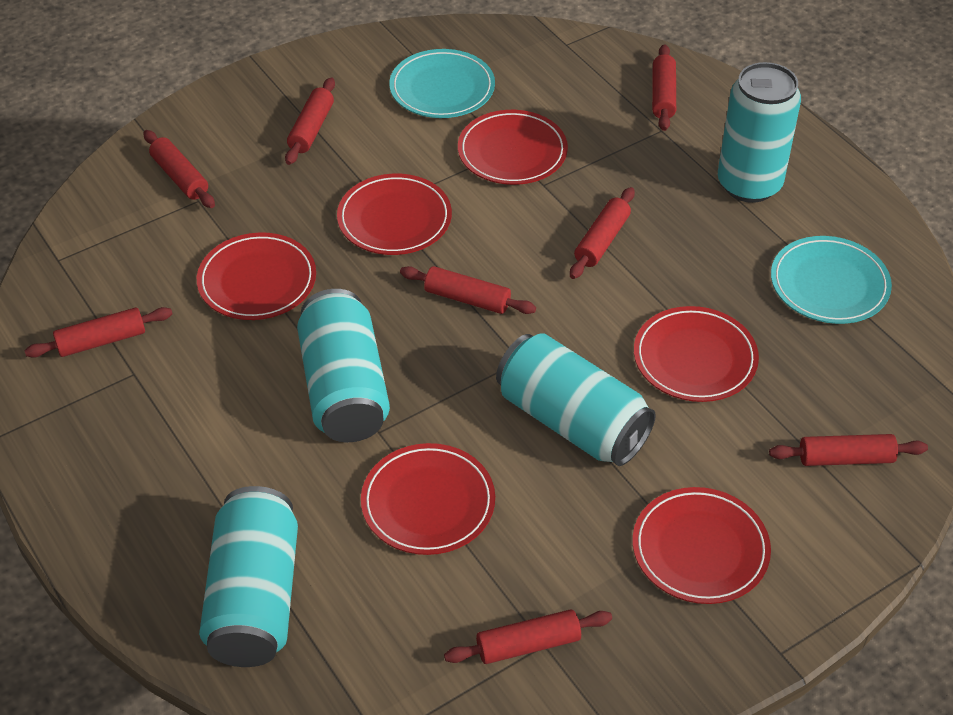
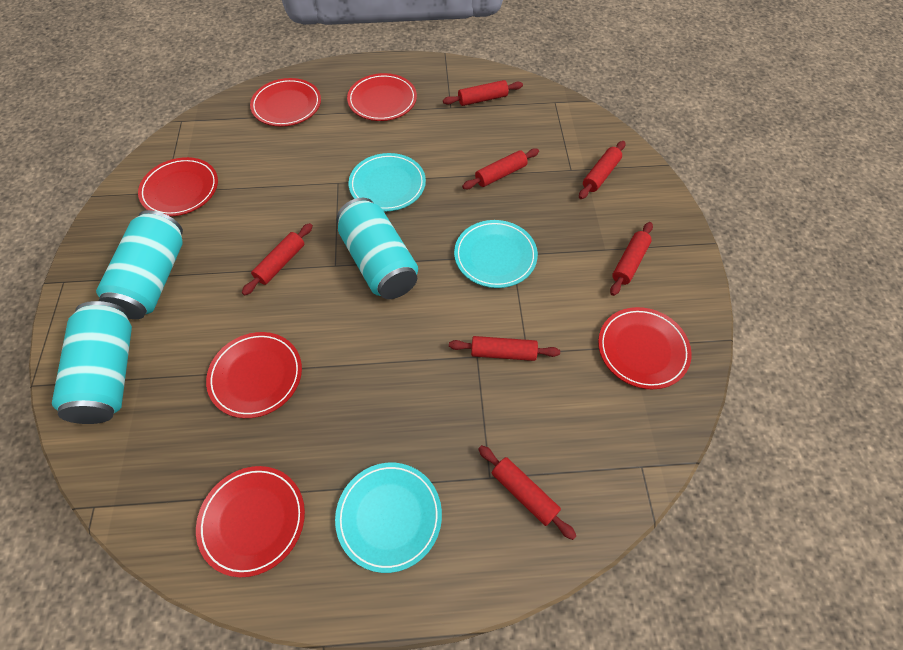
red rolling pin: [24,307,172,358] [144,130,215,208] [285,77,335,165] [400,266,536,314] [444,609,612,664] [570,187,635,279] [652,44,676,131] [769,434,928,466] = 8 -> [242,223,313,295] [443,80,523,106] [449,336,560,361] [462,148,539,189] [478,445,576,540] [579,141,625,199] [610,222,653,296] = 7
turquoise can: [199,486,298,667] [297,289,390,442] [496,333,656,466] [718,62,801,203] = 4 -> [52,301,132,424] [96,210,183,319] [337,198,418,299] = 3
turquoise plate: [389,49,495,118] [771,236,892,324] = 2 -> [335,463,442,573] [349,153,426,211] [454,220,538,288] = 3

